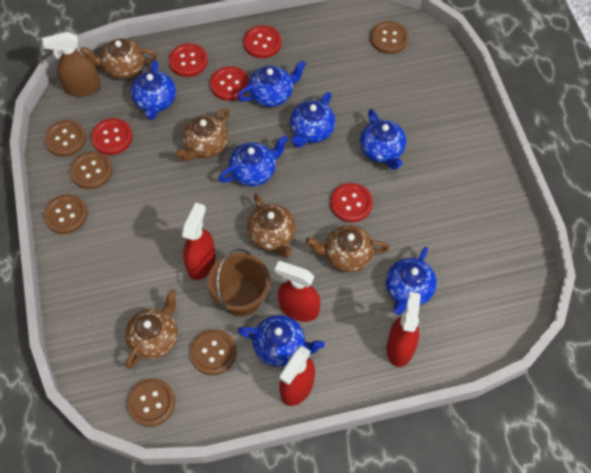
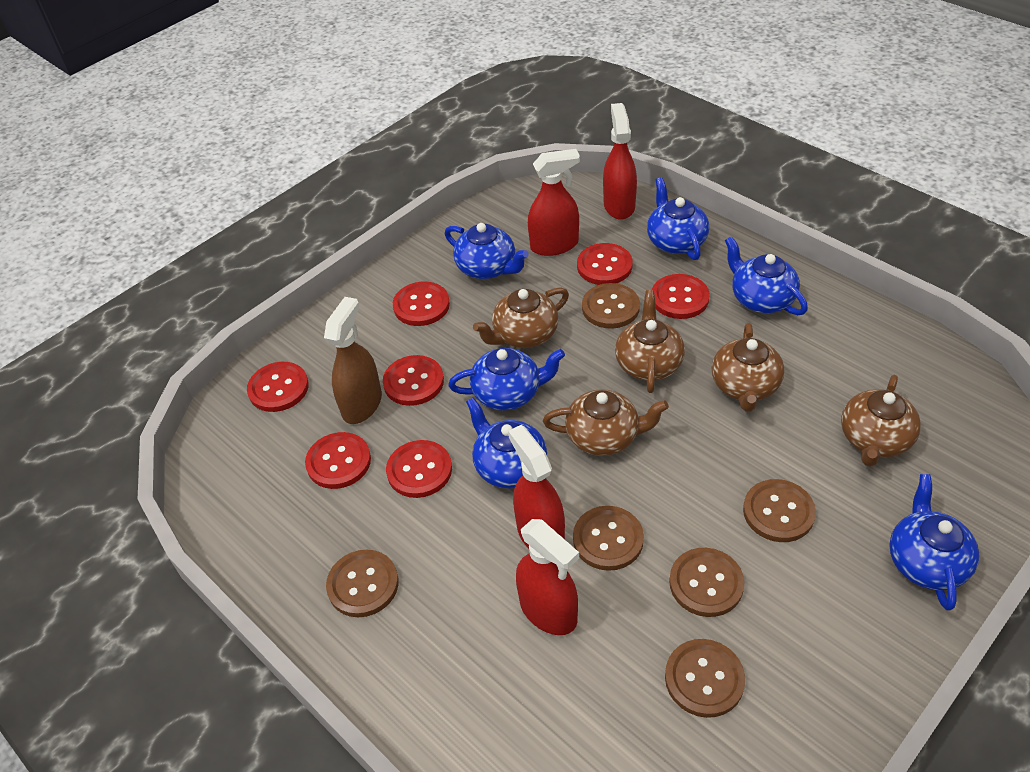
blue teapot: [131,60,176,120] [219,135,288,186] [237,60,306,107] [238,315,325,367] [290,92,336,148] [360,109,406,170] [386,247,437,315] = 7 -> [445,223,529,279] [448,348,565,411] [466,398,547,488] [647,177,709,260] [725,236,808,315] [889,474,979,611] = 6
brown bucket: [208,249,270,316] = 1 -> none = 0
red button: [91,118,133,155] [169,43,208,77] [210,66,249,101] [243,25,281,58] [330,183,373,222] = 5 -> [247,362,309,412] [305,432,371,489] [383,355,444,406] [386,440,452,498] [393,282,450,326] [577,243,633,285] [652,274,710,319] = 7

